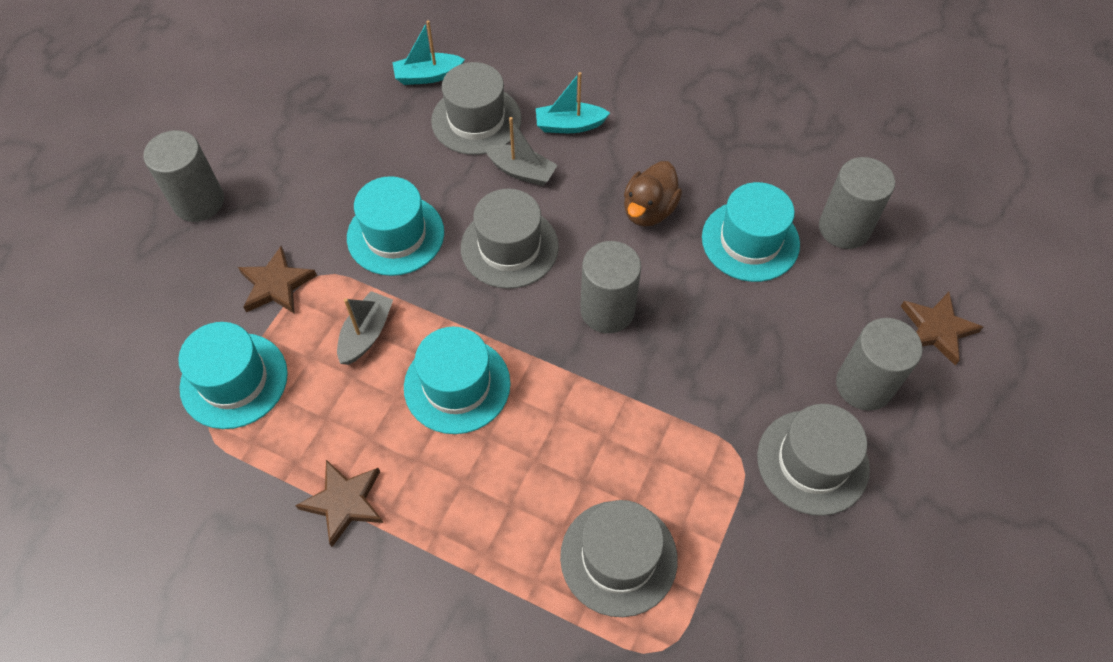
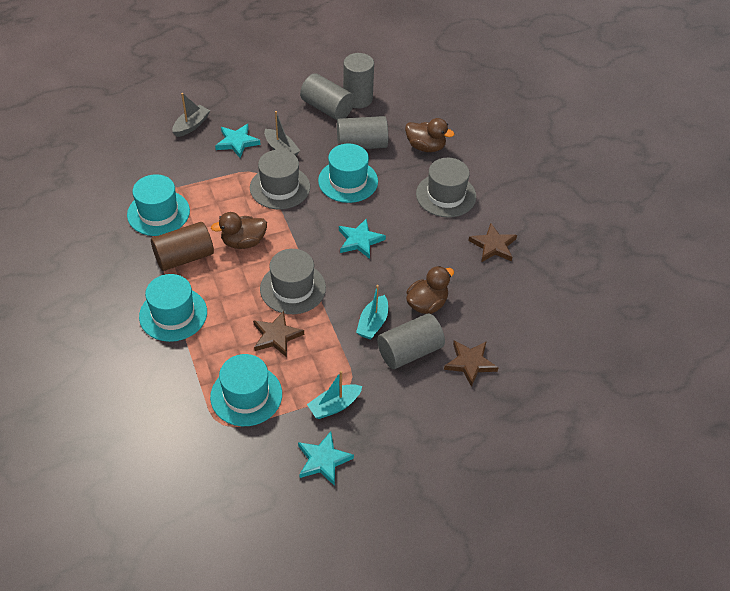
brown cylinder: none = 0 -> [151,222,214,271] = 1
brown duck: [624,161,682,226] = 1 -> [211,212,267,249] [405,118,454,152] [406,266,454,314] = 3
grey hat: [431,62,522,155] [461,189,559,289] [560,500,678,617] [757,404,870,516] = 4 -> [250,150,310,209] [260,249,326,314] [416,158,476,218] = 3
turquoise star: none = 0 -> [215,124,261,158] [298,431,354,486] [339,219,386,259] = 3

